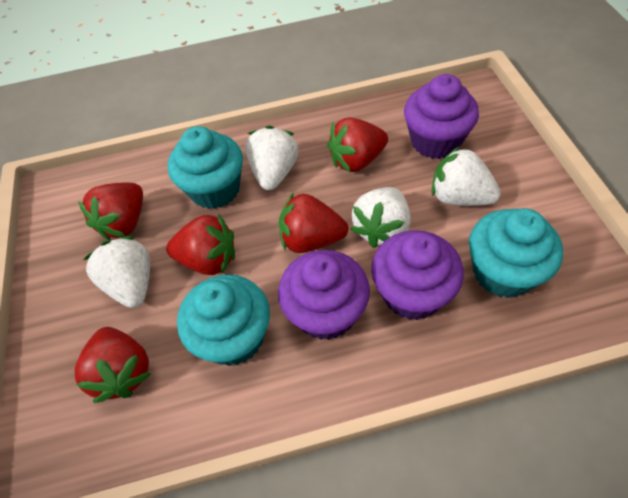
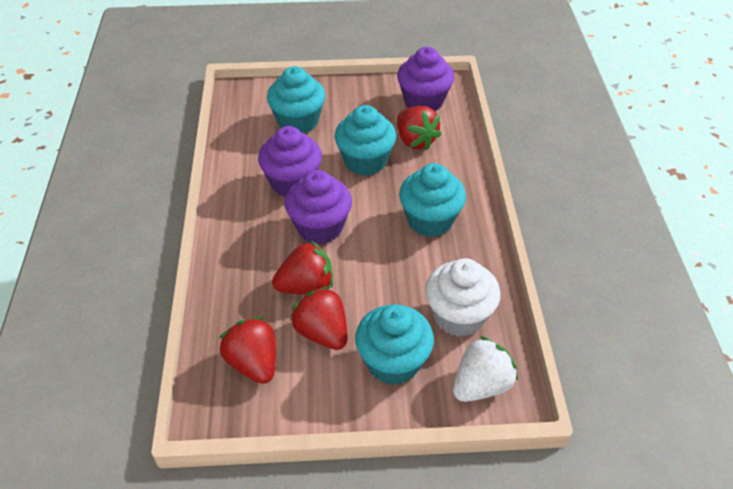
red strawberry: [75,327,151,403] [78,183,143,240] [166,214,235,275] [279,192,348,253] [327,117,388,172] = 5 -> [219,317,276,384] [272,241,333,295] [290,286,347,350] [397,106,442,150] = 4
turquoise cupcake: [168,126,243,209] [177,275,270,366] [469,208,563,298] = 3 -> [267,66,325,133] [335,105,396,176] [355,304,434,385] [399,163,466,237] = 4
white cupcake: none = 0 -> [425,258,501,337] = 1
white strawberry: [83,236,150,308] [245,125,298,190] [351,187,411,248] [432,146,501,206] = 4 -> [453,336,518,402] = 1

